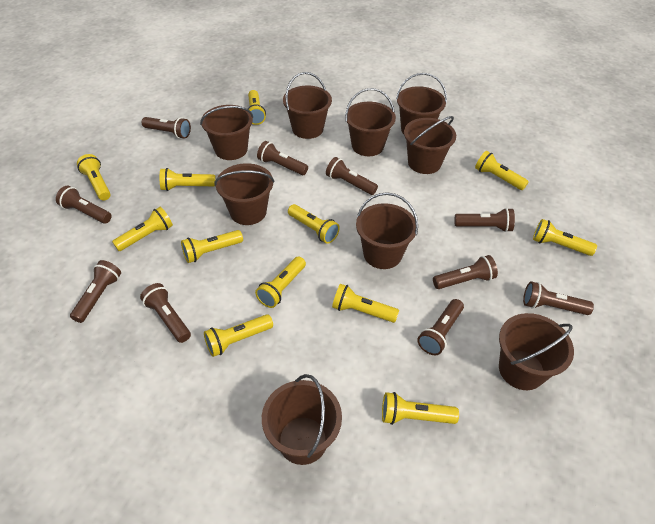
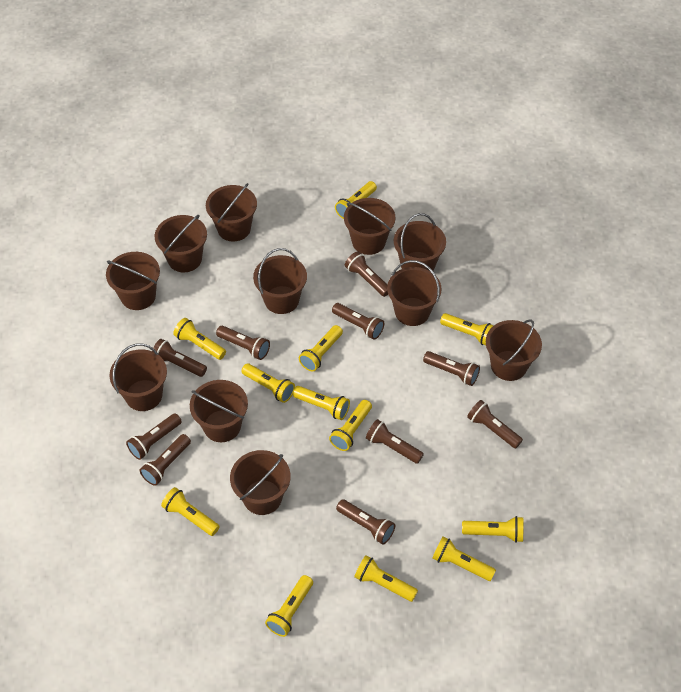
brown bucket: [200,105,253,160] [215,163,274,225] [262,374,342,465] [283,72,332,139] [345,88,396,156] [356,192,418,269] [396,73,447,134] [404,116,456,174] [499,313,574,390] = 9 -> [106,252,160,310] [109,343,167,411] [155,215,207,272] [190,380,248,442] [206,183,257,241] [230,450,291,515] [253,248,307,314] [344,198,396,255] [387,260,442,326] [394,213,446,271] [486,319,542,381] = 11

